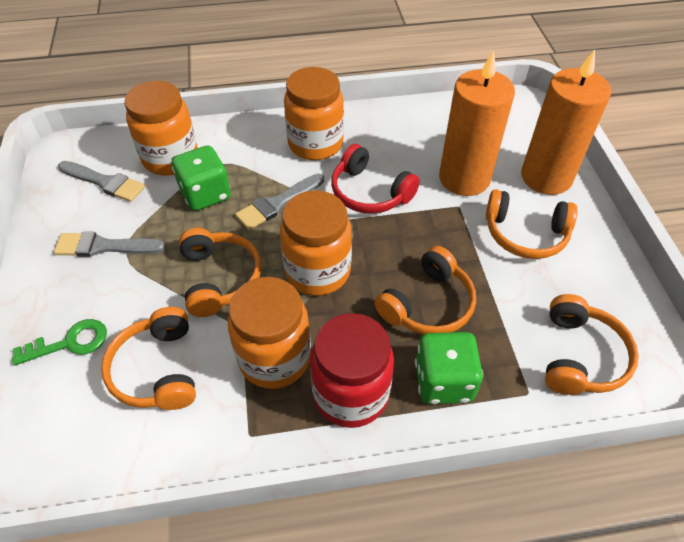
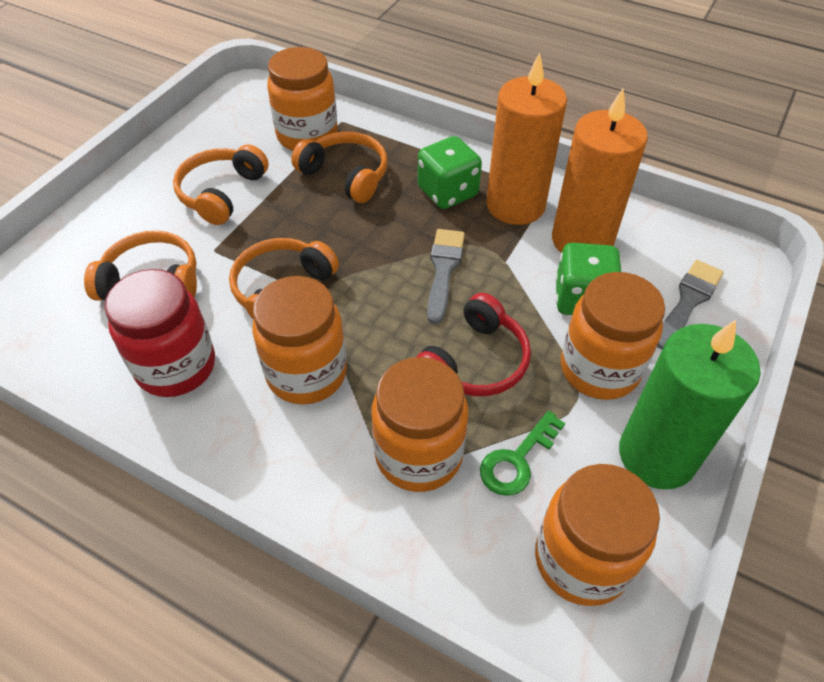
green candle: none = 0 -> [619,320,761,489] = 1
grey brush: [54,232,165,257] [58,161,145,202] [235,174,324,230] = 3 -> [427,229,465,324] [657,260,724,349] = 2
orange headphones: [101,307,196,410] [179,228,261,317] [375,246,476,335] [486,189,578,259] [545,294,639,395] = 5 -> [84,231,197,301] [173,144,268,225] [229,238,339,319] [291,132,387,203] = 4
orange jar: [124,81,198,175] [228,277,311,389] [280,190,352,296] [284,67,344,160] = 4 -> [252,276,347,405] [267,47,338,151] [372,357,468,492] [535,464,660,606] [561,272,665,400] = 5

